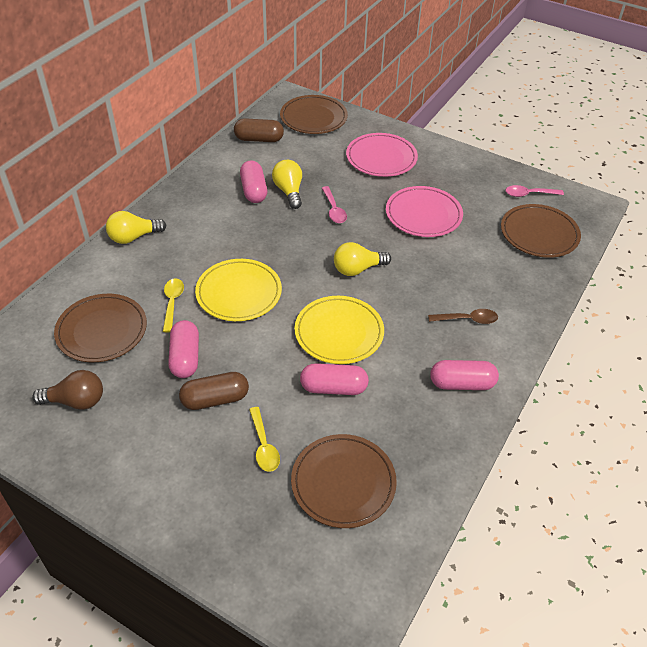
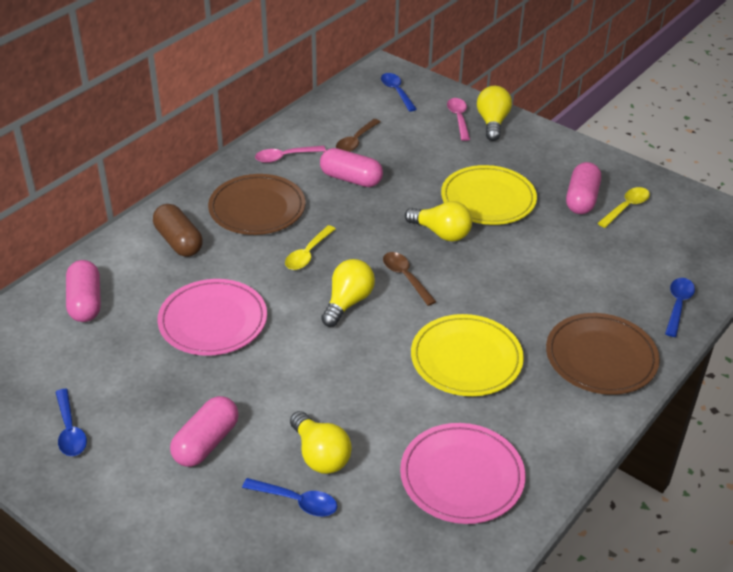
blue spoon: none = 0 -> [55,389,87,456] [242,478,337,516] [381,73,417,112] [665,278,695,337] = 4
brown capsule: [179,372,249,410] [234,118,284,142] = 2 -> [153,204,203,257] = 1
brown light bulb: [32,370,103,410] = 1 -> none = 0
brown plate: [54,294,147,362] [280,95,348,134] [291,434,397,528] [501,204,581,258] = 4 -> [208,174,306,235] [546,313,660,395] = 2
brown spoon: [428,309,498,324] = 1 -> [336,119,380,152] [383,252,436,306] = 2
yellow light bulb: [106,211,166,244] [272,160,302,209] [334,242,391,276] = 3 -> [290,411,352,474] [321,259,375,327] [405,201,472,241] [477,86,512,141] = 4

